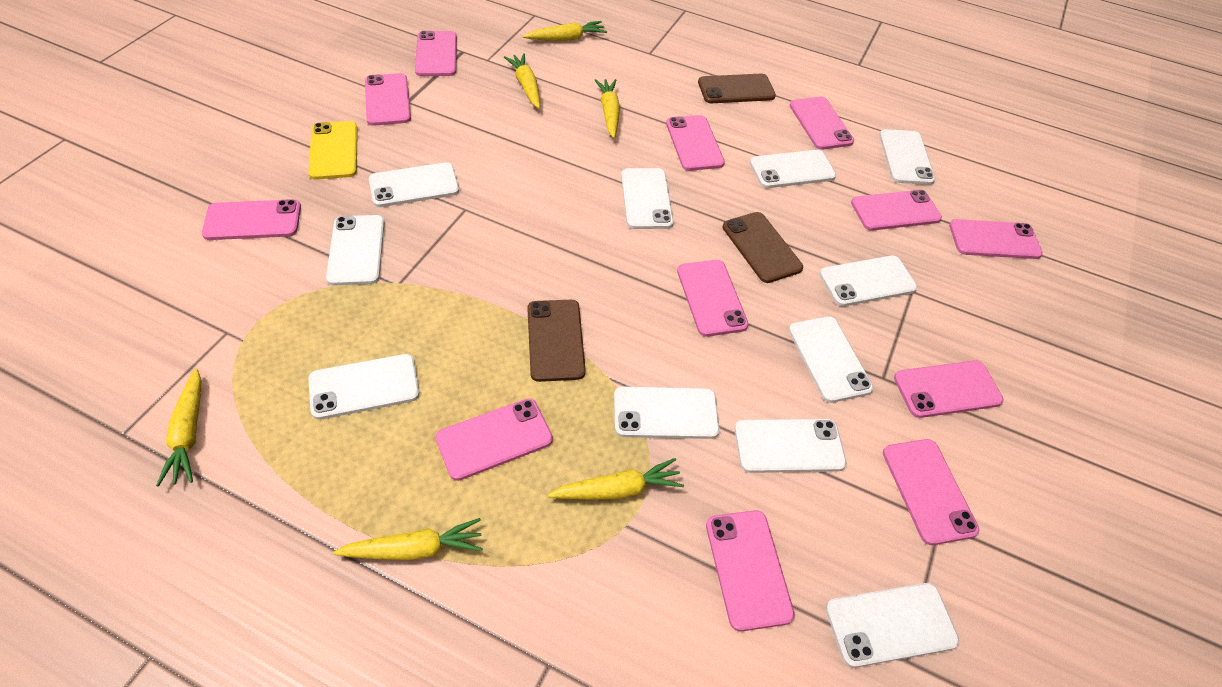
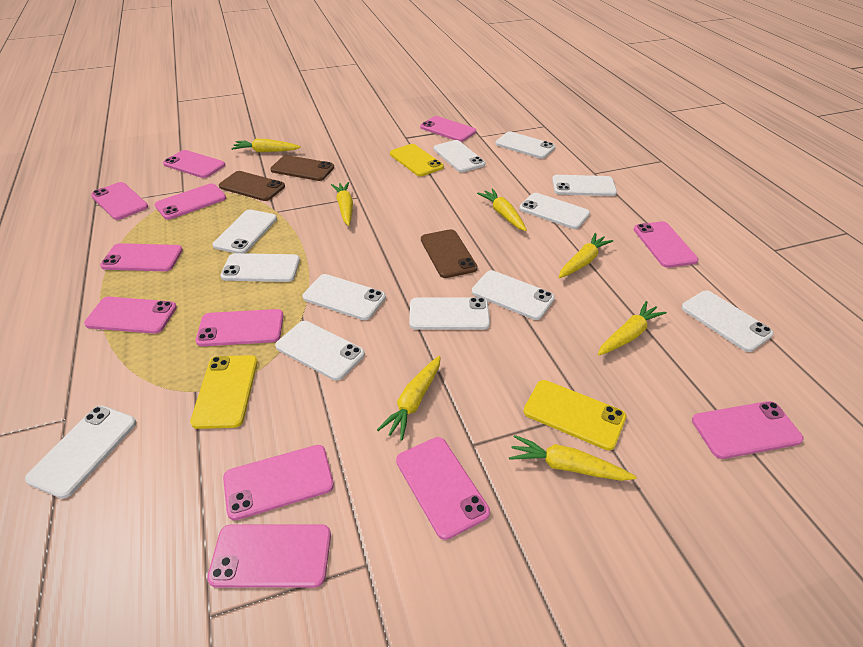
white phone: [308,354,419,420] [326,215,385,286] [369,162,459,207] [614,386,720,439] [621,168,674,229] [735,419,846,473] [750,150,836,188] [789,316,873,403] [820,256,917,306] [826,583,959,668] [879,129,936,185] = 11 -> [25,405,136,499] [213,209,277,253] [220,253,300,282] [275,321,365,381] [303,274,386,320] [409,297,490,330] [434,140,485,172] [472,270,555,320] [495,131,555,159] [519,193,590,229] [552,175,617,196] [681,291,774,352] = 12
yellow carrot: [156,369,201,487] [333,518,483,560] [504,53,540,109] [522,21,607,41] [547,458,684,500] [595,79,620,138] = 6 -> [231,139,301,152] [331,182,353,226] [377,356,441,441] [477,188,527,231] [509,435,637,481] [559,233,614,278] [598,301,667,355] = 7
yellow phone: [308,121,358,180] = 1 -> [190,355,258,429] [390,144,444,176] [524,380,627,450] = 3

